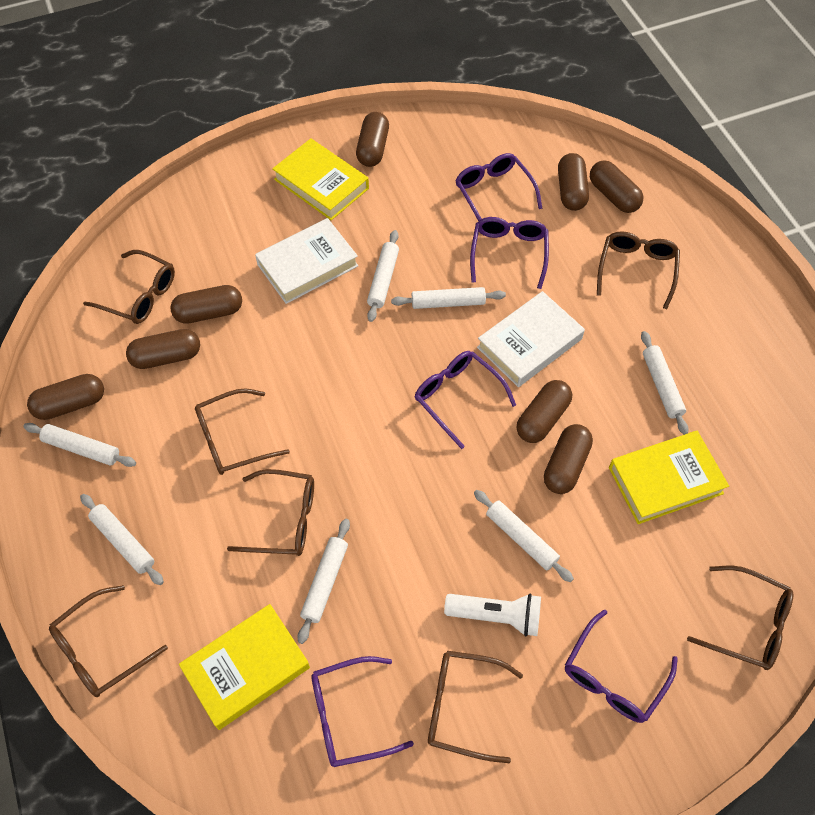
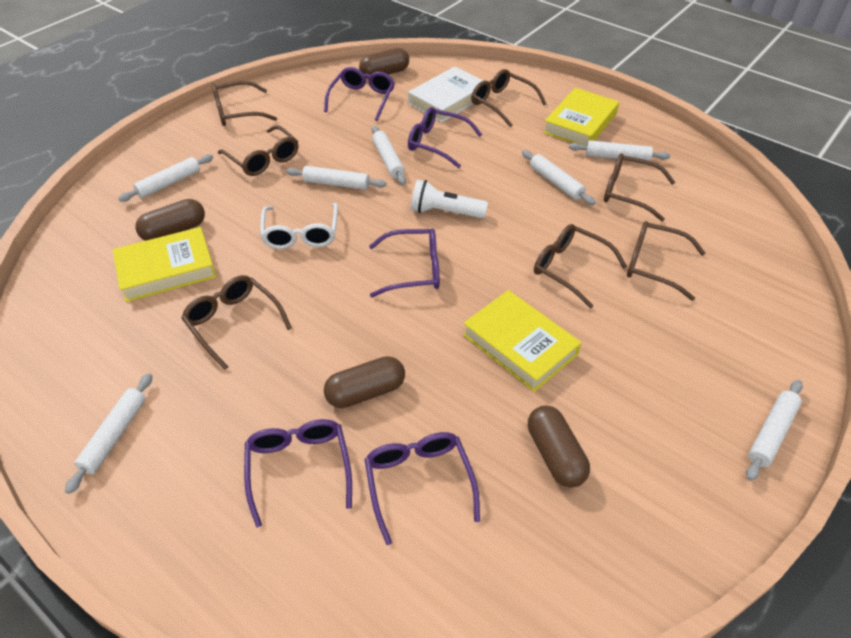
brown capsule: [27,374,104,420] [126,329,200,369] [170,285,242,324] [356,112,389,167] [517,380,572,443] [544,424,593,494] [558,153,589,211] [590,160,644,213] = 8 -> [135,199,205,241] [324,356,405,408] [359,48,409,79] [528,405,590,488] = 4
white book: [255,218,358,304] [477,291,585,387] = 2 -> [408,66,484,122] = 1
white glasses: none = 0 -> [260,203,338,249] = 1

